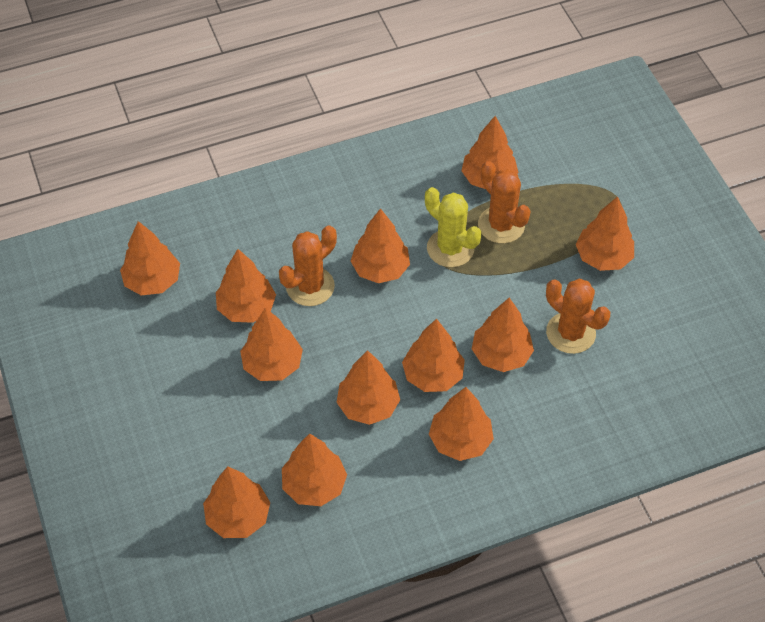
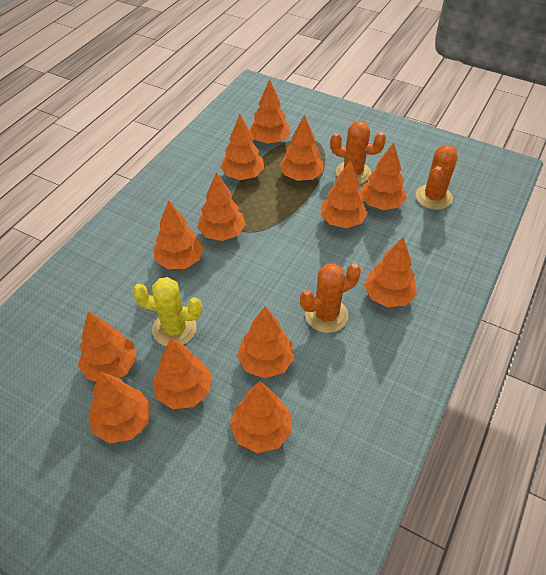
orange tree: [120,221,180,296] [203,467,270,538] [216,249,276,323] [240,308,303,381] [282,433,347,506] [336,350,400,425] [351,208,410,283] [402,319,465,392] [429,387,494,461] [461,116,518,189] [472,298,534,372] [576,196,634,271] = 12 -> [78,311,137,381] [88,371,151,444] [152,338,212,409] [154,200,203,269] [197,172,246,241] [220,114,264,180] [230,381,292,453] [237,307,295,378] [250,79,290,144] [280,115,323,181] [320,160,368,228] [361,143,407,210] [364,237,417,307] = 13

